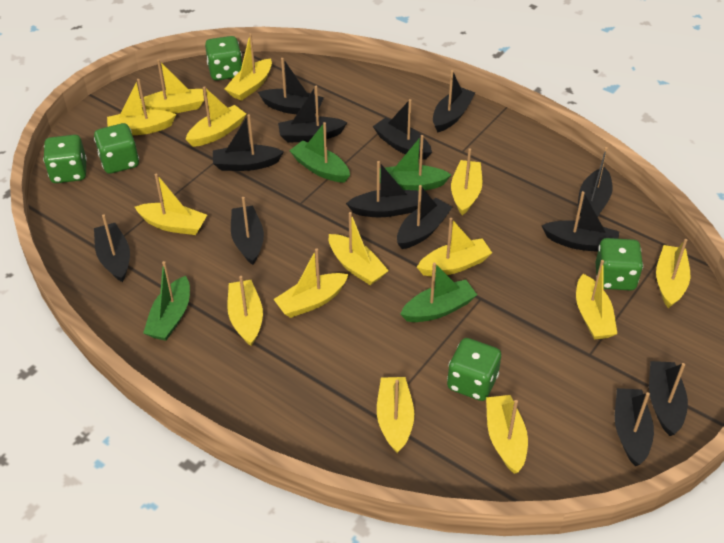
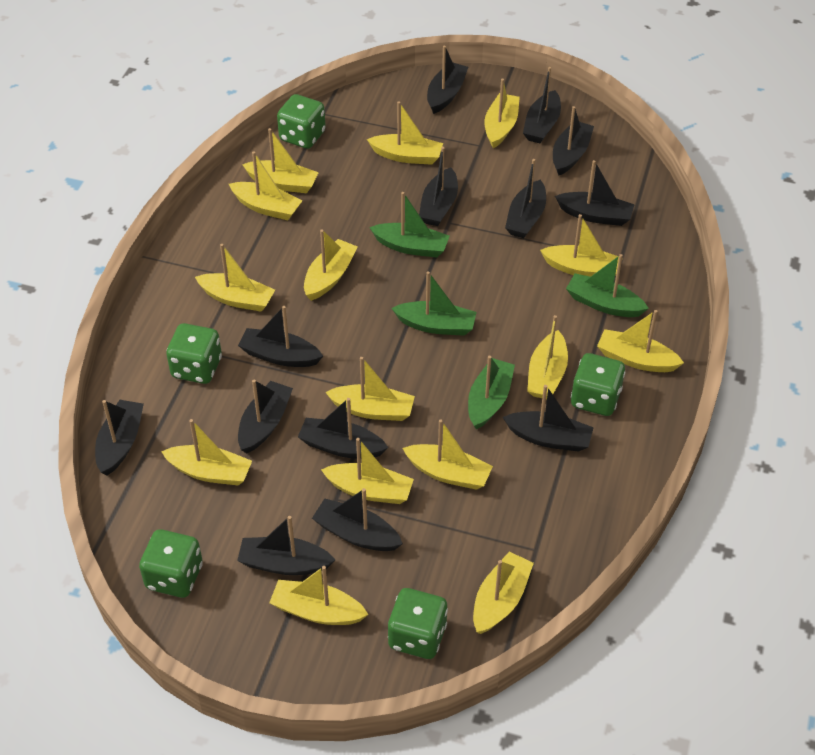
yellow boat: [107,79,176,135] [135,174,207,235] [140,59,204,114] [185,86,246,147] [225,34,272,101] [227,276,263,346] [274,248,349,318] [329,212,389,285] [377,377,414,453] [417,218,492,276] [451,148,482,215] [486,395,528,474] [576,260,617,339] [656,239,690,308] = 14 -> [161,419,252,485] [195,244,275,312] [229,151,302,220] [242,128,319,193] [269,566,369,625] [304,229,358,301] [321,438,414,504] [325,357,415,421] [367,101,443,165] [403,419,493,490] [473,552,534,634] [485,79,520,148] [527,315,568,399] [540,214,619,277] [597,310,684,372] = 15

